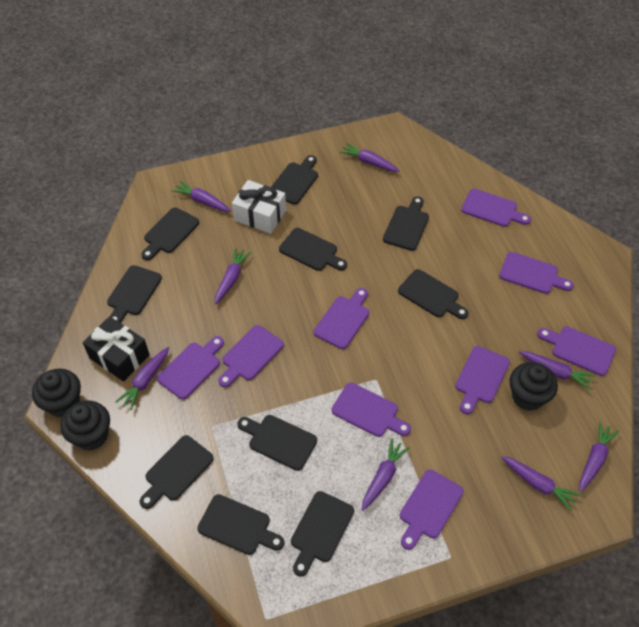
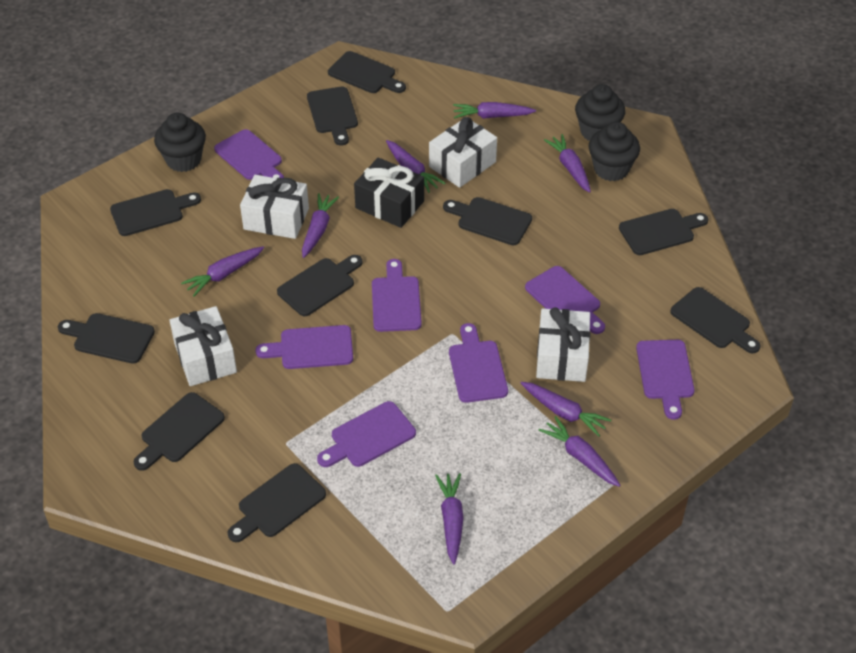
purple cutting board: [157,336,224,399] [218,325,284,387] [314,288,369,349] [332,382,411,437] [400,469,464,550] [455,346,510,414] [461,189,531,227] [499,252,574,294] [537,327,616,376] = 9 -> [214,129,284,180] [255,325,353,369] [317,401,416,467] [372,259,422,332] [449,323,508,403] [525,266,605,334] [636,340,695,420] = 7
white gift: [232,180,286,234] = 1 -> [169,306,237,386] [240,175,309,239] [429,117,497,188] [536,307,590,382] = 4

